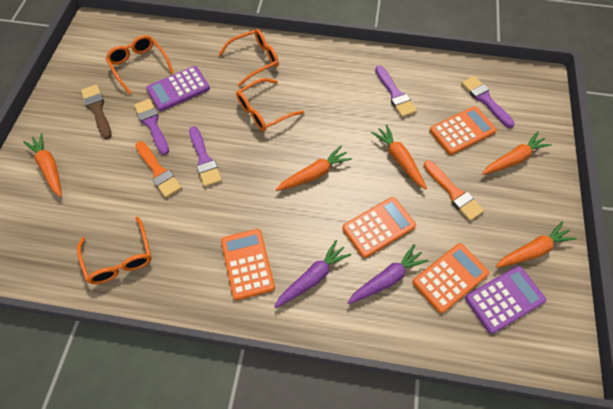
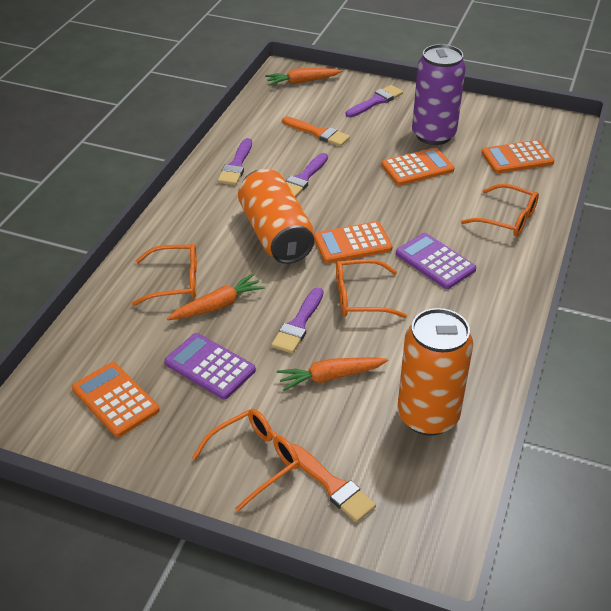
brown brush: [81,84,111,139] = 1 -> none = 0
orange can: none = 0 -> [238,169,314,264] [397,308,473,436] = 2
orange carrot: [23,133,62,197] [276,146,352,191] [371,125,427,190] [482,132,552,175] [496,221,577,268] = 5 -> [167,274,265,320] [265,68,342,86] [277,358,388,391] = 3
purple can: none = 0 -> [412,44,466,145] = 1
purple carrot: [274,240,351,308] [348,244,429,304] = 2 -> none = 0

